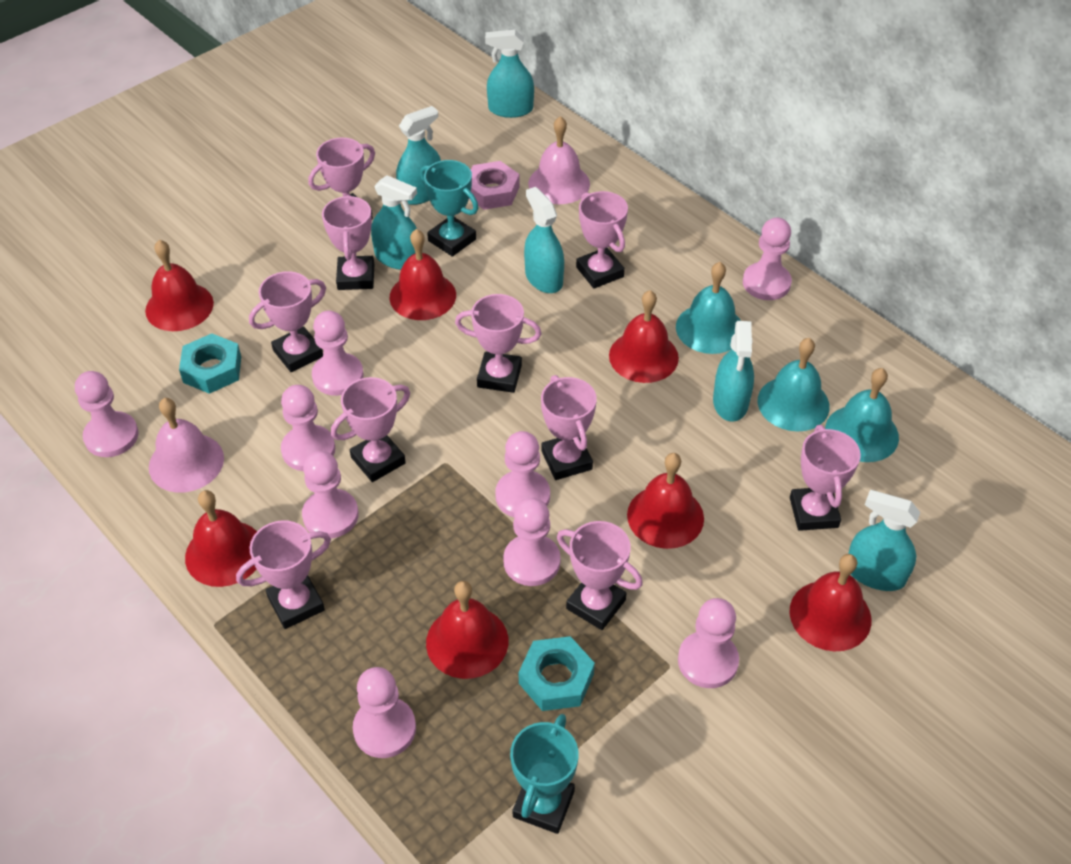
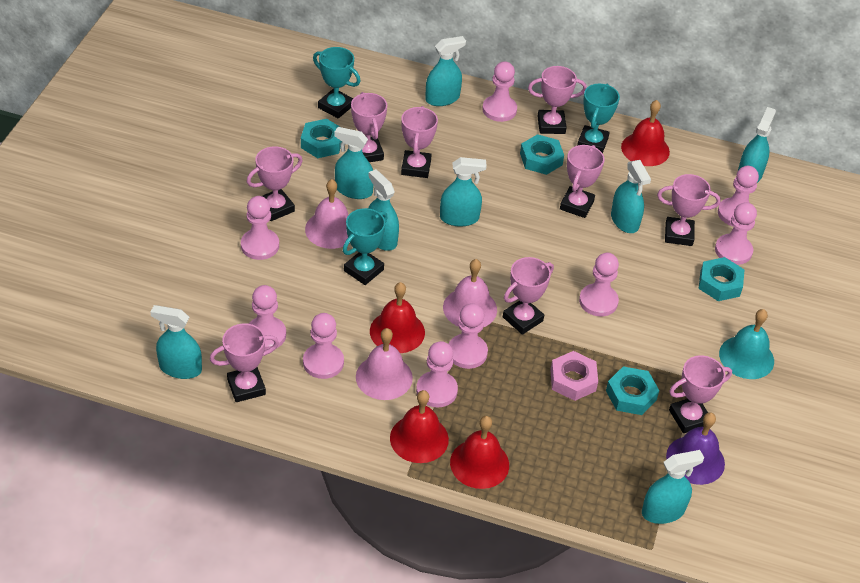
pink bell: [149,398,224,493] [528,116,590,204] = 2 -> [305,179,350,249] [356,328,413,400] [443,259,497,327] = 3
pink trophy: [236,520,331,629] [249,271,326,372] [308,138,375,219] [322,195,374,290] [331,377,410,482] [455,294,541,393] [541,375,597,480] [557,521,643,630] [576,191,628,289] [790,425,861,531] = 10 -> [210,324,279,402] [247,146,303,221] [351,92,387,162] [401,106,438,178] [503,257,554,335] [528,66,587,134] [560,145,605,218] [657,174,721,246] [669,355,732,433] = 9
purple bell: none = 0 -> [666,412,725,485] = 1
red bell: [145,240,214,331] [185,490,257,587] [389,229,456,320] [426,581,508,679] [609,290,679,383] [627,453,704,549] [789,554,871,651] = 7 -> [370,282,425,353] [390,390,449,463] [450,416,509,489] [621,100,670,166] = 4
turquoise bell: [676,262,741,354] [758,338,830,431] [825,368,899,462] = 3 -> [719,309,774,379] = 1
turquoise nut: [179,333,241,394] [519,636,595,711] = 2 -> [301,119,342,158] [520,134,564,175] [606,366,660,415] [698,257,745,301] = 4
turquoise spray bottle: [371,175,417,270] [396,106,441,205] [485,30,534,118] [524,187,564,293] [713,321,754,422] [848,490,921,591] = 6 -> [150,305,202,379] [334,127,374,199] [368,169,399,251] [425,36,466,106] [440,157,487,227] [611,160,651,233] [642,450,704,524] [738,107,776,183] = 8
turquoise trophy: [420,160,479,257] [510,714,579,834] = 2 -> [313,47,361,119] [343,208,388,285] [577,84,620,153] = 3

